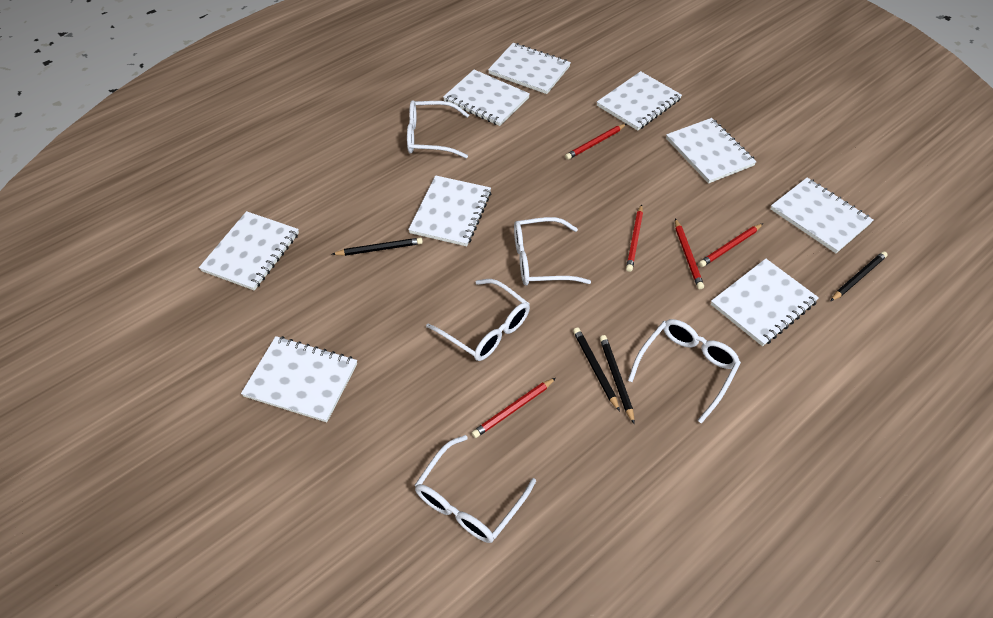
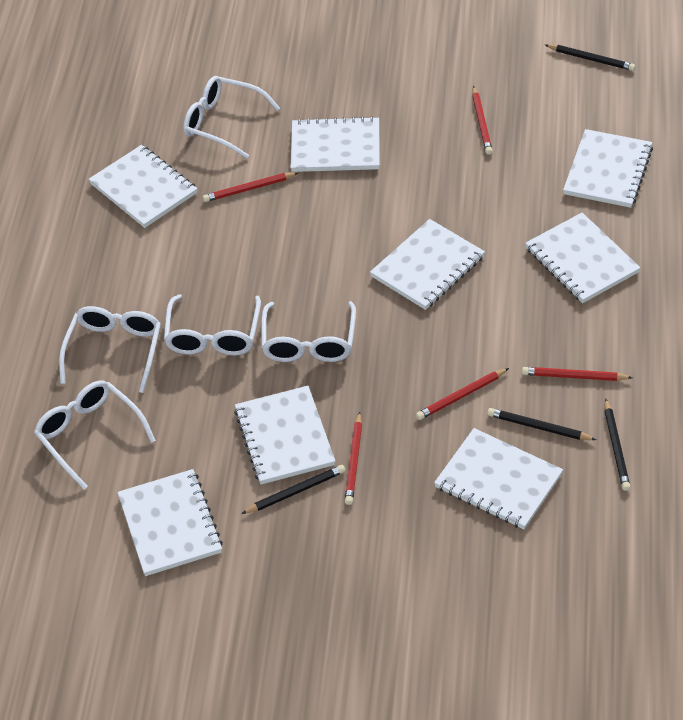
white notebook: [199,211,299,291] [241,336,357,422] [408,175,491,246] [443,70,530,126] [488,43,571,94] [597,71,682,131] [666,118,757,183] [711,259,819,346] [771,178,873,253] = 9 -> [89,145,197,228] [117,469,223,576] [234,386,335,484] [290,116,380,172] [370,219,485,310] [434,428,563,529] [525,213,640,303] [563,129,653,208] = 8

